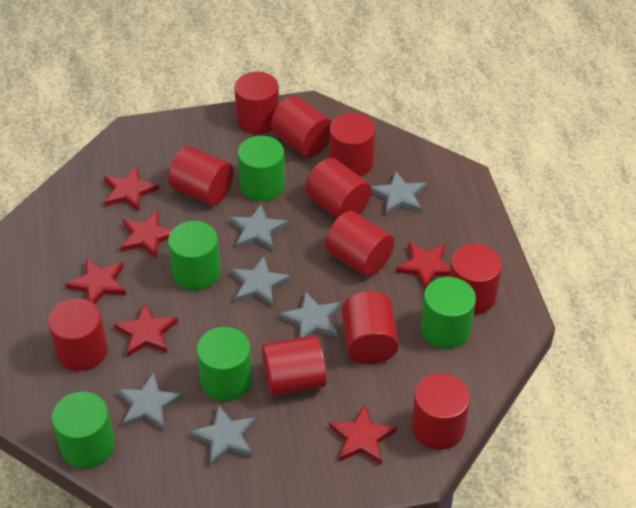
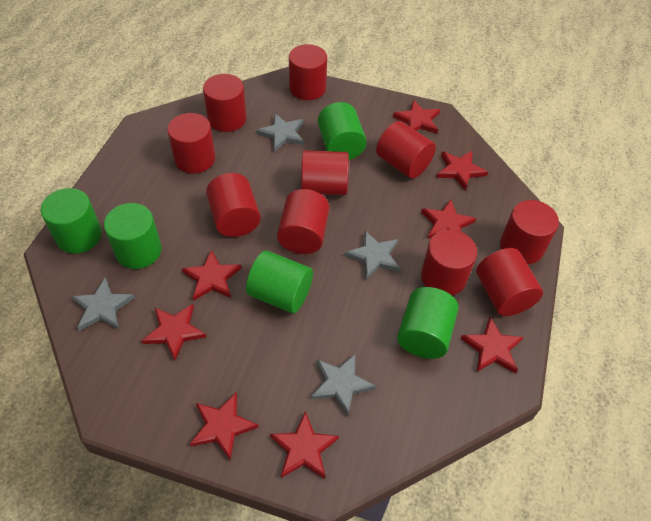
grey star: [117,372,183,430] [190,405,257,466] [229,204,288,251] [230,256,291,306] [280,291,341,337] [371,171,427,216] = 6 -> [71,277,135,331] [256,113,304,152] [311,354,376,416] [344,231,400,280] = 4
red cylinder: [48,298,108,371] [168,146,234,206] [234,72,279,134] [262,335,327,396] [271,96,332,157] [305,158,372,219] [325,211,394,277] [330,113,376,176] [342,291,399,364] [412,373,470,449] [449,244,502,314] = 11 -> [167,113,215,174] [203,74,247,132] [206,173,261,237] [277,189,330,254] [289,44,327,100] [301,151,349,195] [376,121,436,179] [421,230,477,295] [476,248,543,316] [500,200,559,264] = 10
red star: [65,258,126,304] [104,167,160,211] [114,304,178,357] [120,211,173,259] [329,404,397,465] [396,242,451,290] = 6 -> [142,304,206,360] [182,250,241,301] [190,392,258,460] [270,411,339,479] [393,100,440,134] [421,199,476,239] [436,150,488,191] [460,317,524,373] = 8

